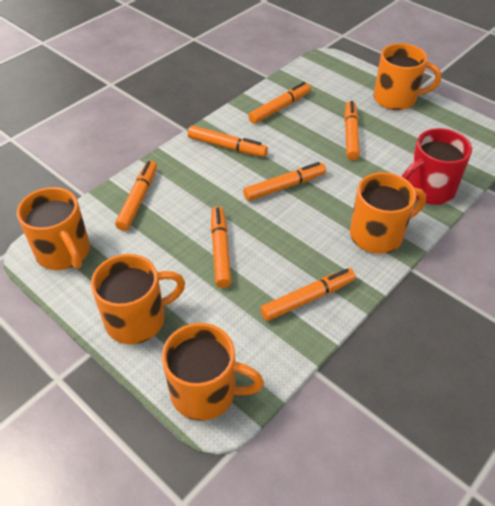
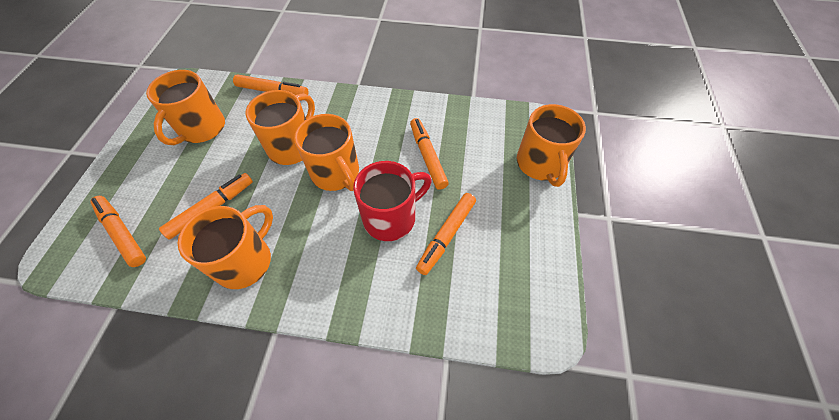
orange marker: [115,161,157,231] [188,125,268,157] [211,206,232,288] [243,162,326,201] [249,82,311,124] [260,268,356,321] [344,101,360,160] = 7 -> [90,196,146,267] [159,173,253,240] [233,74,308,95] [410,118,449,190] [416,193,476,275] = 5

